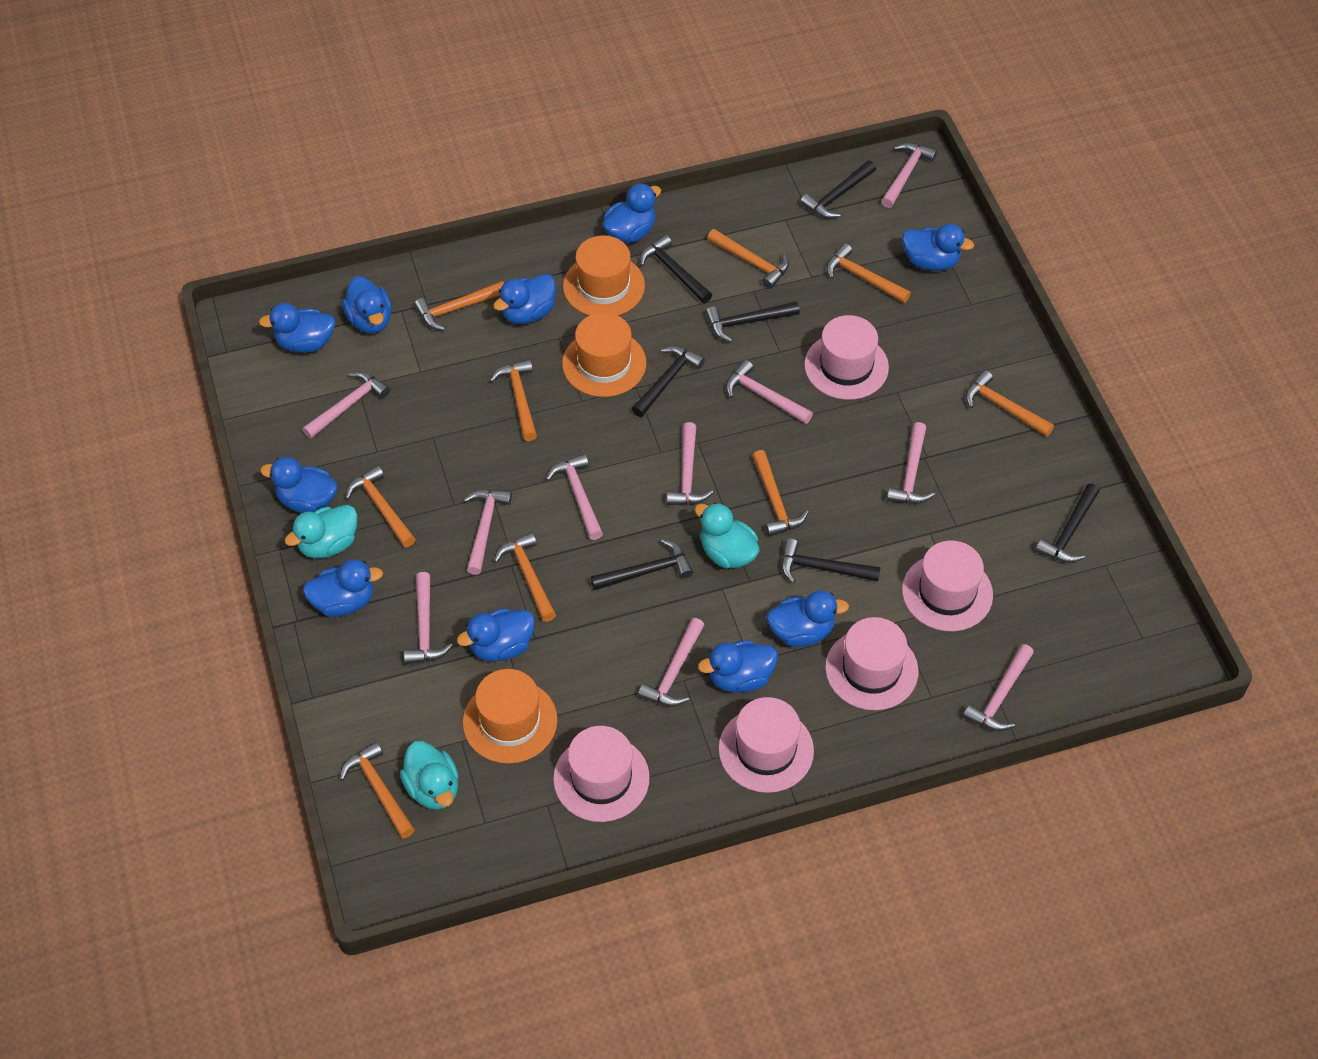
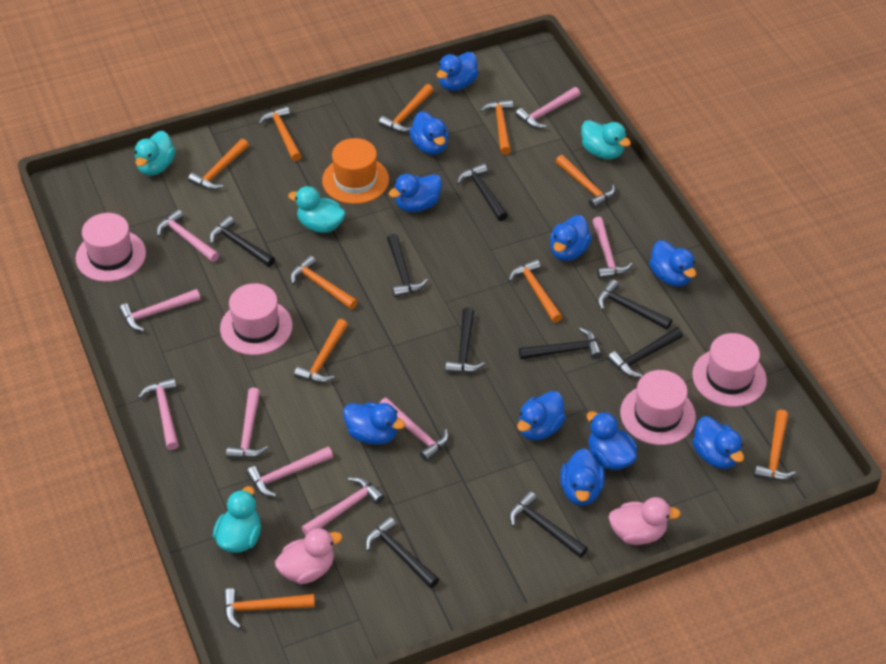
black hammer: [590,539,693,591] [632,346,705,417] [640,235,712,303] [705,301,800,342] [781,538,881,583] [800,160,876,219] [1035,483,1100,563] = 7 -> [209,216,275,267] [365,516,439,588] [387,234,428,297] [445,307,485,373] [457,163,508,221] [509,491,588,558] [519,327,602,360] [597,279,672,329] [608,327,683,377] = 9
orange hammer: [340,741,415,838] [345,465,415,547] [414,281,504,331] [490,359,537,441] [494,532,556,622] [707,229,789,289] [752,450,809,537] [826,243,911,303] [966,370,1054,437] = 9 -> [188,139,249,190] [223,588,315,629] [258,106,302,161] [290,255,358,309] [294,319,348,383] [379,84,433,133] [480,99,513,155] [509,259,562,323] [556,155,615,209] [754,410,797,481] = 10
orange hat: [463,669,557,764] [562,313,646,397] [563,235,645,316] = 3 -> [322,138,389,204] = 1
pink duck: none = 0 -> [275,528,342,584] [608,497,681,545] = 2
pink hammer: [302,371,390,439] [404,572,453,664] [464,490,512,575] [546,454,603,540] [638,618,704,706] [667,422,713,505] [726,360,813,424] [881,143,937,208] [887,422,935,504] [963,644,1034,731] = 10 -> [119,289,201,331] [138,378,179,450] [157,209,219,262] [226,388,268,459] [246,447,333,497] [301,477,384,535] [380,397,449,462] [515,87,580,128] [592,217,633,279] = 9
pink hat: [553,726,650,822] [718,697,814,793] [804,315,889,400] [825,617,918,710] [902,541,993,631] = 5 -> [76,213,146,282] [220,283,293,355] [620,370,696,445] [692,333,767,407] = 4
turquoise duck: [284,505,357,559] [400,741,459,810] [694,503,759,569] = 3 -> [135,131,176,176] [213,486,261,553] [288,186,346,233] [581,120,631,159] = 4

